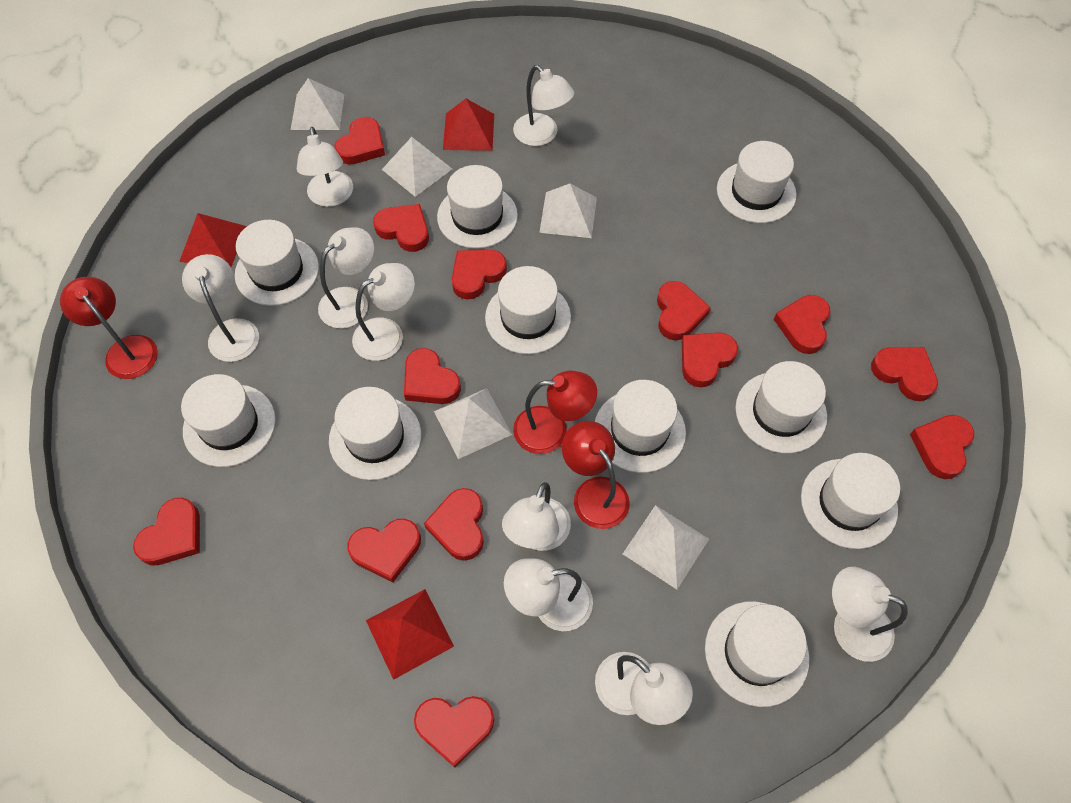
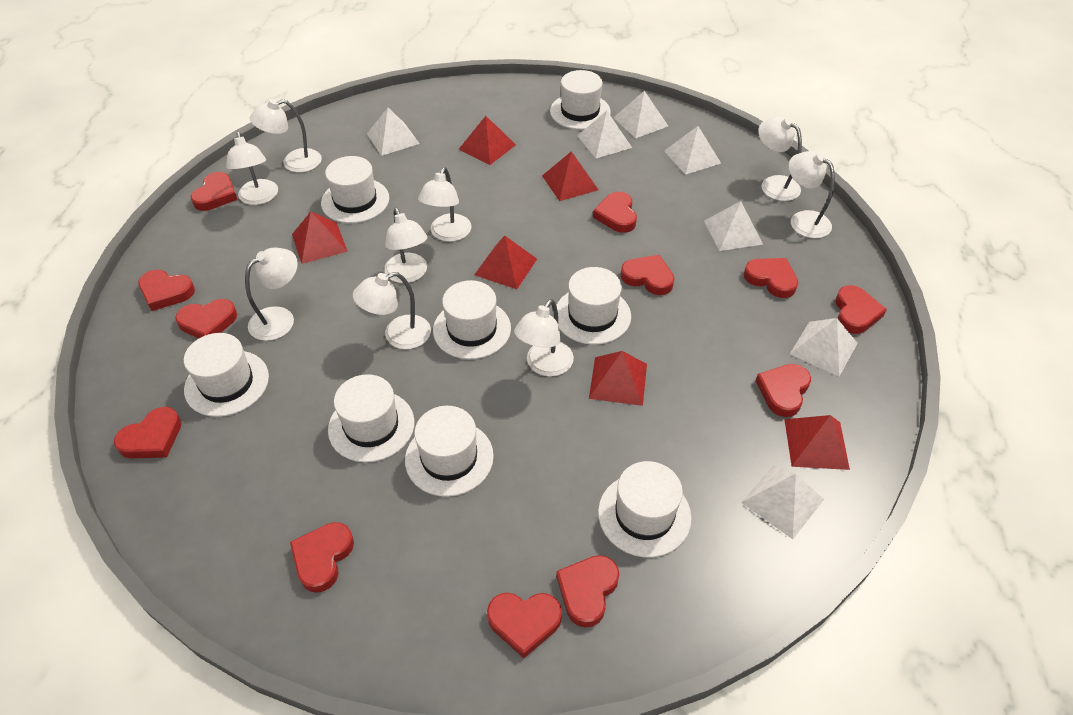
red heart: [133,498,200,566] [335,117,385,165] [347,519,421,583] [373,204,429,252] [404,348,461,404] [414,696,494,768] [424,488,484,561] [452,250,507,299] [657,281,711,340] [682,333,738,387] [774,295,830,354] [871,347,938,401] [910,415,974,479] = 13 -> [114,407,181,458] [138,270,195,311] [175,299,237,338] [191,172,238,211] [290,522,354,593] [487,593,562,658] [556,555,619,627] [593,192,637,233] [621,255,675,295] [744,258,798,298] [756,364,811,417] [835,285,887,334] = 12
red lamp: [60,277,158,379] [513,371,597,454] [562,421,630,529] = 3 -> none = 0
red pyramid: [179,213,247,267] [366,589,454,680] [443,99,494,151] = 3 -> [292,212,348,264] [459,116,516,165] [474,236,537,289] [542,151,598,201] [589,351,647,406] [784,415,850,470] = 6
white hat: [181,374,276,467] [235,220,319,306] [329,387,421,480] [437,165,518,249] [485,266,571,354] [595,380,686,473] [705,601,809,707] [717,141,797,223] [735,361,827,453] [801,453,900,549] = 10 -> [184,333,269,417] [321,156,389,223] [328,374,414,463] [405,406,494,497] [433,280,511,359] [550,70,611,130] [556,267,631,345] [598,461,692,558] = 8
white pyramid: [291,78,344,130] [382,137,452,197] [434,388,512,459] [539,184,597,238] [623,505,709,589] = 5 -> [367,108,420,156] [577,111,632,158] [613,91,668,138] [664,126,721,175] [704,201,763,251] [741,465,824,539] [790,318,858,376] = 7

